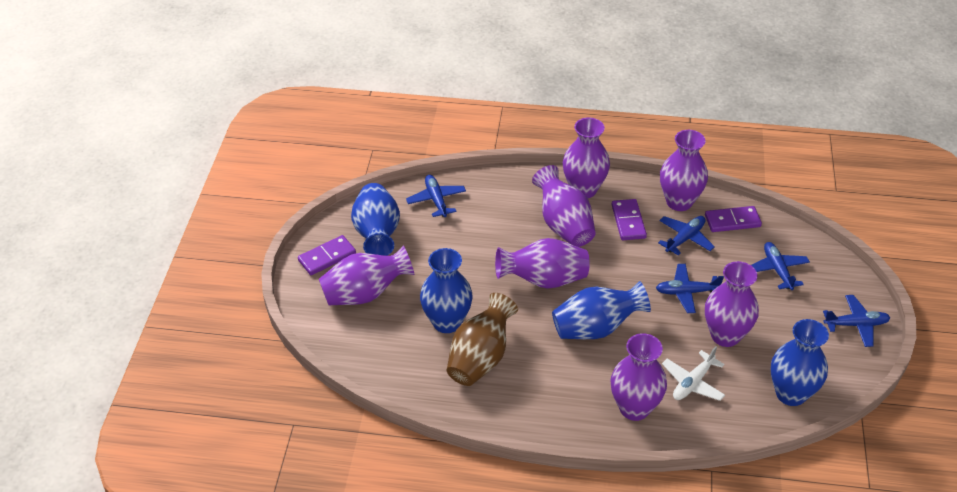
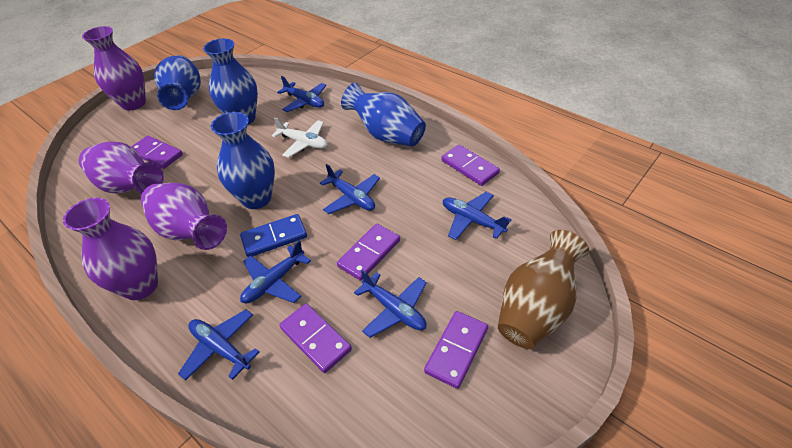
blue domino: none = 0 -> [240,214,307,257] = 1
blue plane: [406,175,466,217] [656,264,724,313] [658,216,715,256] [751,242,810,290] [823,295,890,347] = 5 -> [178,309,260,381] [240,240,311,304] [277,76,326,112] [320,164,380,214] [354,270,427,338] [443,192,512,240] = 6
purple domino: [298,235,356,275] [612,199,647,240] [705,206,762,232] = 3 -> [131,136,183,169] [279,304,352,373] [337,224,400,281] [424,311,488,389] [441,144,500,186] = 5
purple vase: [319,246,414,305] [495,238,590,289] [532,165,596,247] [563,117,610,198] [611,333,667,421] [660,130,708,211] [705,261,759,347] = 7 -> [63,198,158,300] [79,141,164,194] [82,26,146,111] [141,183,227,250] = 4

